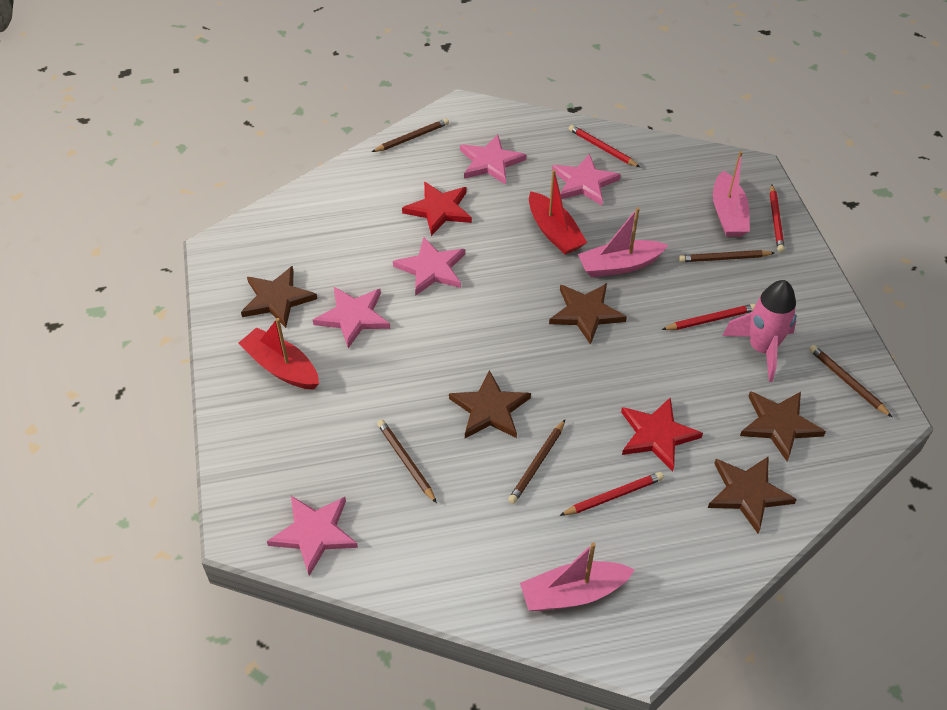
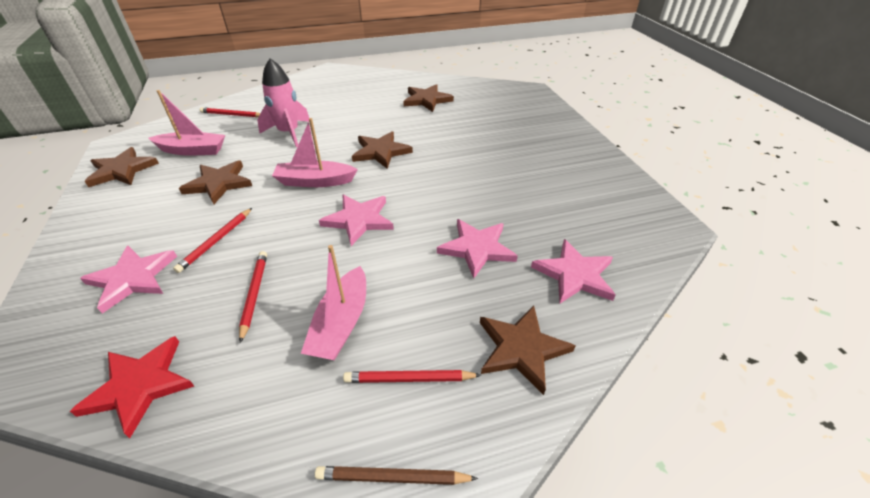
brown pencil: [372,118,449,152] [377,419,437,503] [508,420,565,504] [679,250,774,262] [809,345,892,417] = 5 -> [315,466,478,485] = 1
pink star: [267,496,358,576] [313,287,390,348] [393,237,465,296] [460,134,526,185] [552,154,621,206] = 5 -> [80,246,177,314] [319,194,394,246] [437,219,518,278] [531,239,616,304] = 4
red boat: [238,318,319,390] [529,170,587,255] = 2 -> none = 0
red star: [402,182,472,236] [621,397,703,472] = 2 -> [70,336,194,438] = 1

